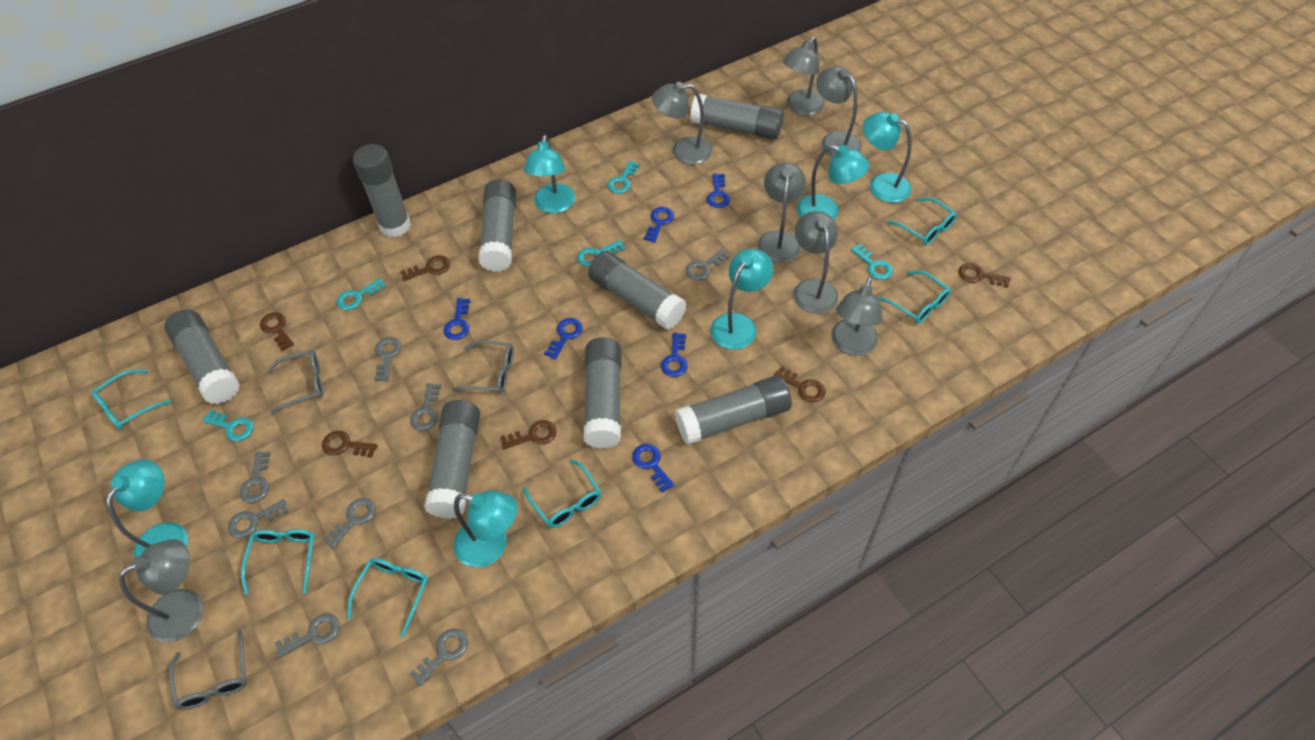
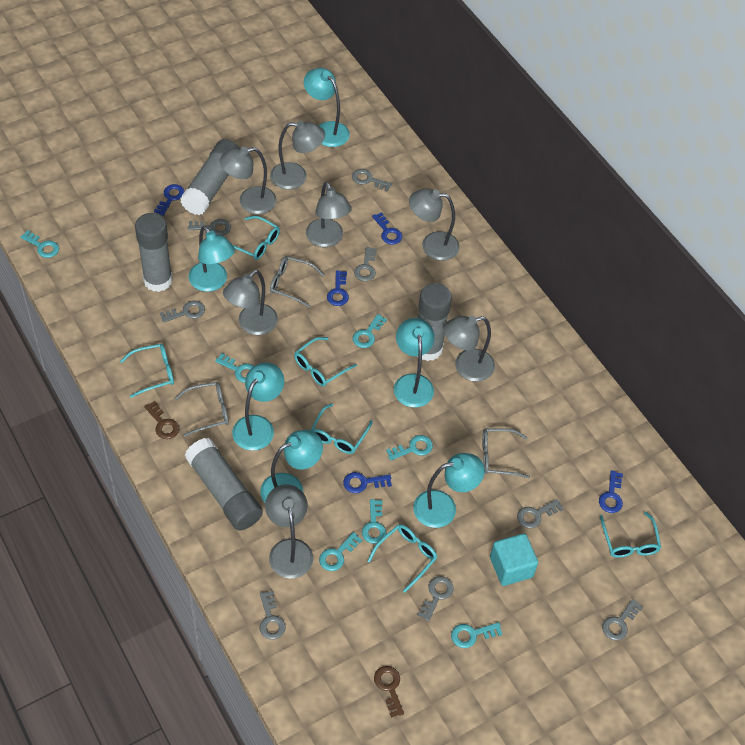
blue key: [443,298,470,340] [544,318,583,360] [632,444,675,492] [644,207,674,243] [661,333,688,377] [707,173,730,208] = 6 -> [154,184,185,216] [327,270,349,306] [343,472,392,493] [372,212,402,245] [599,471,623,513] = 5
brown key: [260,312,294,351] [322,431,378,458] [401,255,450,281] [501,420,557,450] [774,366,826,403] [959,263,1011,288] = 6 -> [144,401,179,439] [374,666,404,718] = 2
grey glue stick: [164,309,240,404] [353,144,411,237] [424,400,480,519] [478,179,516,272] [584,337,622,449] [588,251,687,330] [675,375,792,445] [690,94,784,140] = 8 -> [135,213,173,292] [180,139,239,215] [185,438,263,530] [417,283,452,361] = 4
turquoise cube: none = 0 -> [490,533,538,586] = 1
turquoise key: [202,410,254,441] [337,278,386,310] [577,240,625,267] [608,161,640,194] [851,244,893,280] = 5 -> [20,230,59,258] [215,353,253,383] [319,532,362,571] [352,314,387,348] [362,499,386,544] [386,435,433,461] [451,622,503,648] = 7

